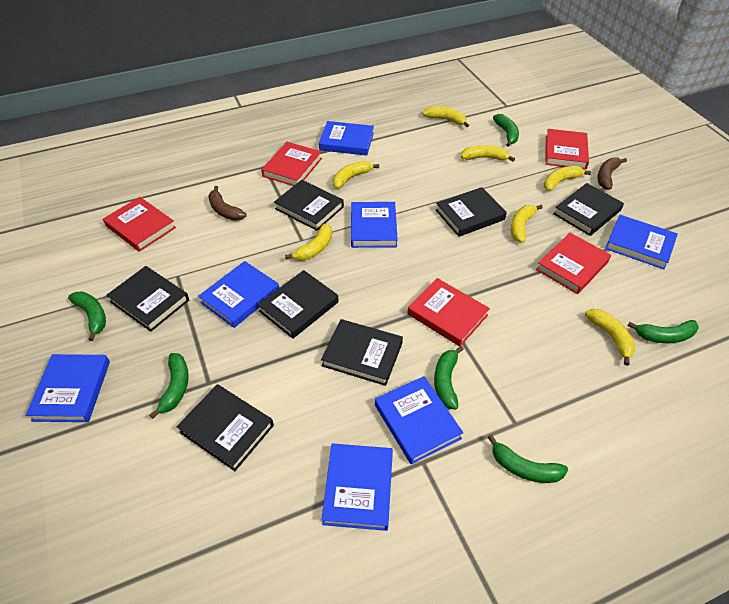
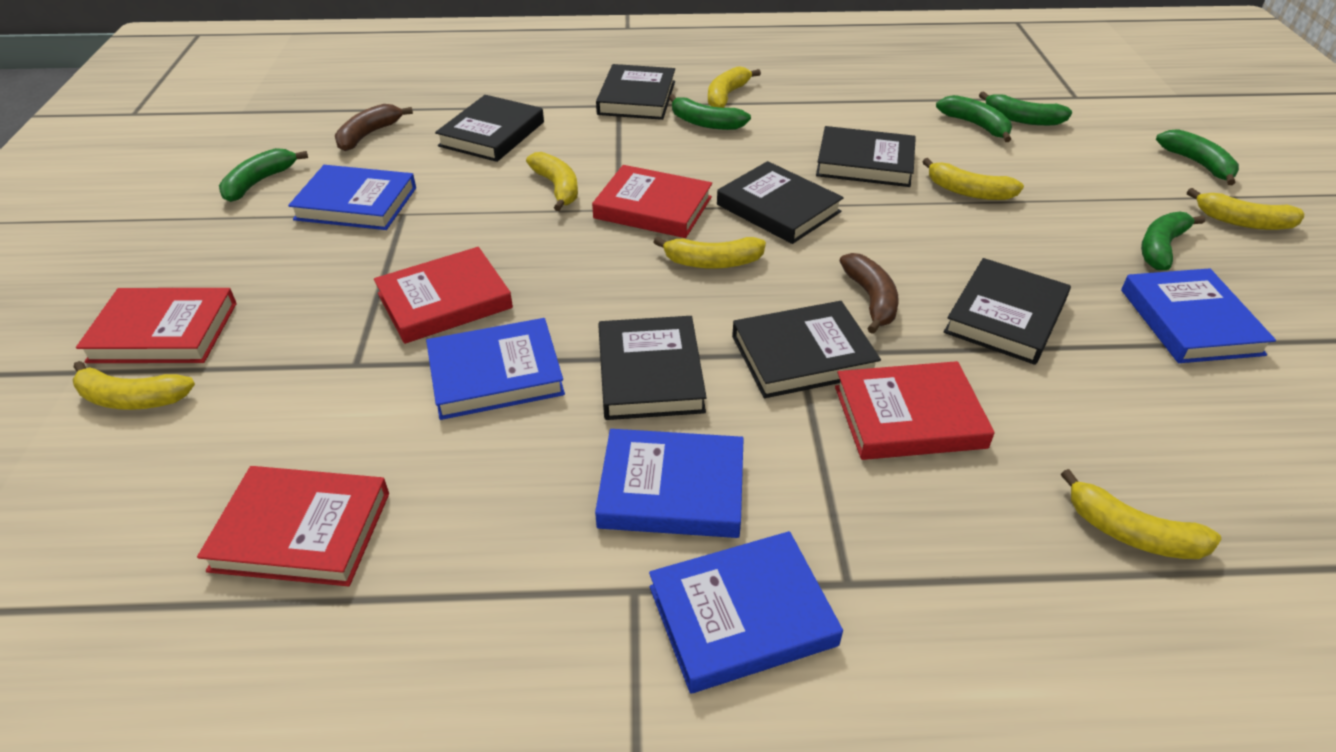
blue book: [26,354,110,422] [198,261,279,328] [319,121,374,156] [321,443,393,531] [351,202,398,248] [375,376,463,464] [605,215,678,269] = 7 -> [288,165,416,230] [426,318,565,420] [595,429,744,538] [649,531,843,693] [1121,268,1276,363] = 5

